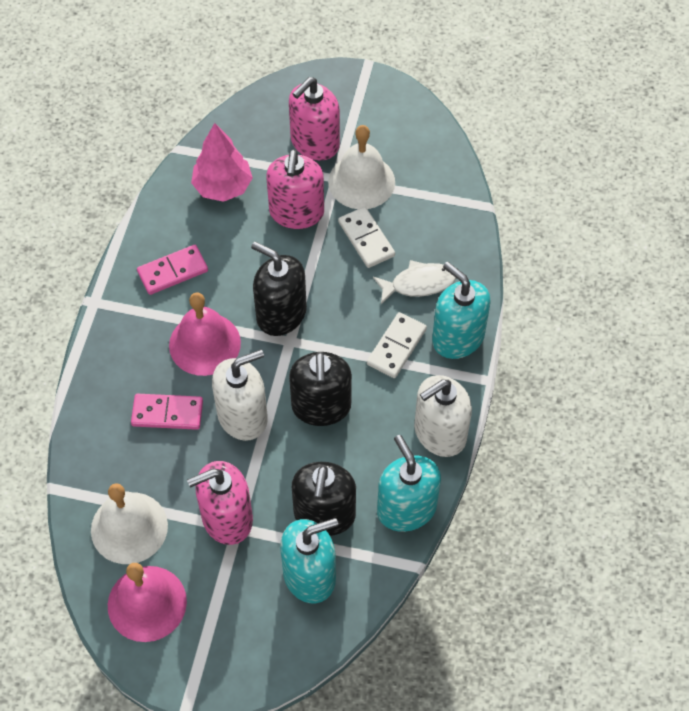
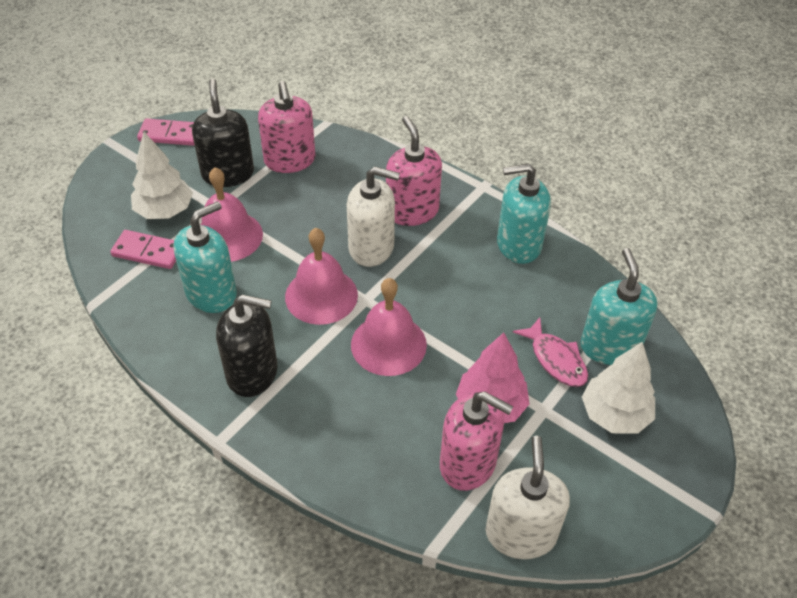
black soap dispenser: [251,242,307,336] [289,352,352,426] [292,462,356,536] = 3 -> [192,79,254,187] [216,295,278,397] = 2
pink bell: [108,563,187,642] [169,292,241,376] = 2 -> [200,167,263,262] [285,228,358,325] [351,278,427,376] = 3
pink fish: none = 0 -> [513,317,588,387] = 1
white bell: [91,483,168,564] [328,125,395,209] = 2 -> none = 0
white domino: [338,207,395,268] [367,312,427,378] = 2 -> none = 0
white fish: [373,260,456,304] = 1 -> none = 0
white tree: none = 0 -> [131,132,193,219] [582,342,655,434] = 2

